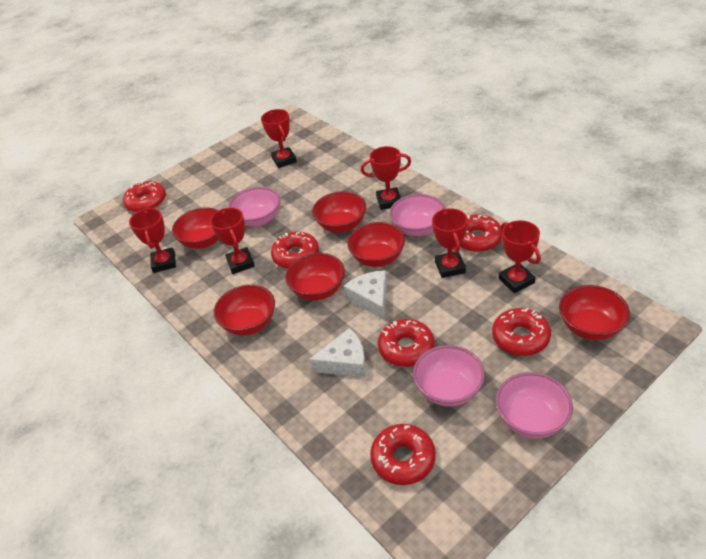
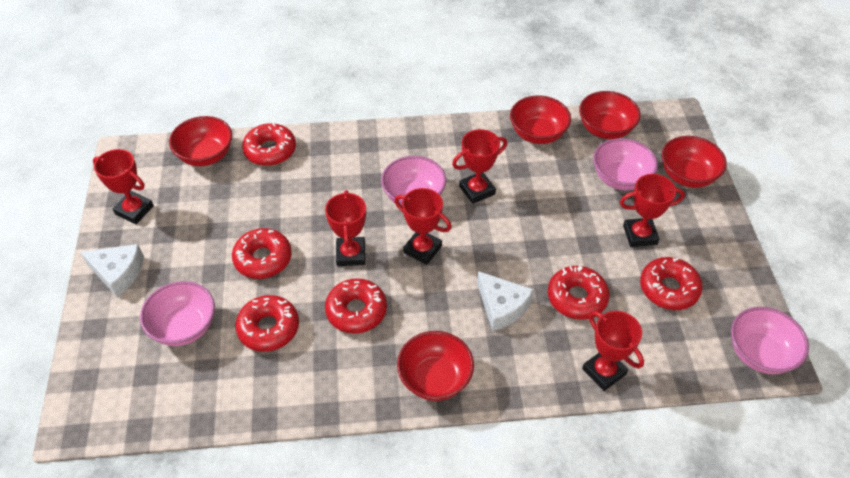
red bowl: [172,207,219,249] [214,285,275,336] [285,253,345,301] [312,191,366,233] [347,222,405,267] [559,285,630,340] = 6 -> [169,116,232,166] [397,331,474,401] [510,95,571,144] [579,91,641,139] [662,136,727,188] = 5

